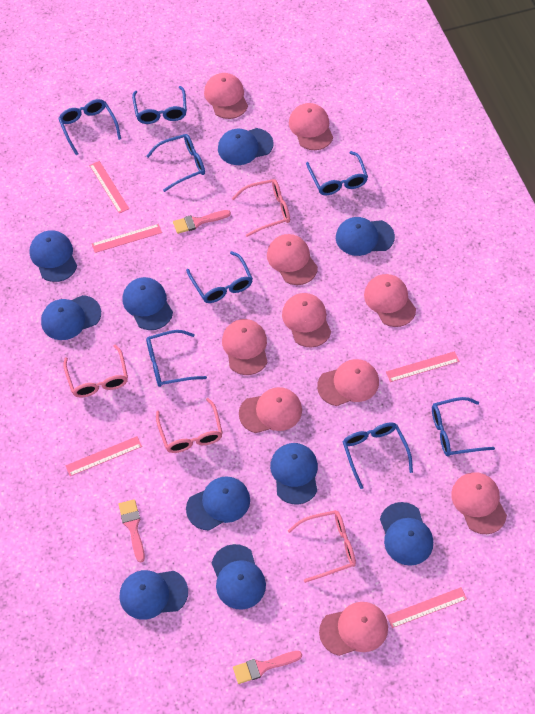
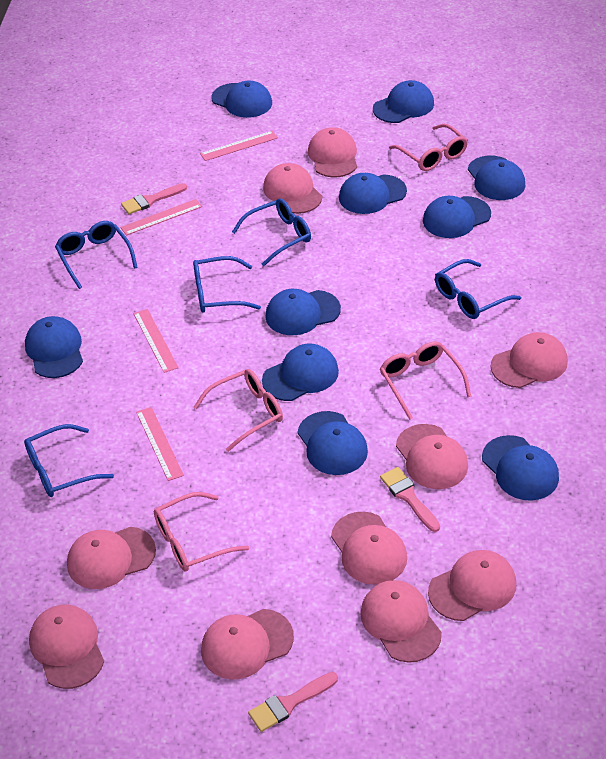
blue glasses: [58,99,121,155] [132,86,187,124] [146,134,205,192] [146,330,207,387] [186,251,253,303] [306,151,368,195] [343,422,413,489] [432,397,495,457] = 8 -> [24,424,114,497] [55,221,138,289] [193,256,261,313] [232,198,311,266] [435,259,521,319] = 5
pink ruler: [65,436,142,476] [89,161,129,213] [92,224,162,253] [386,351,459,382] [387,587,467,628] = 5 -> [120,199,202,236] [133,309,179,373] [136,407,184,481] [200,131,278,161] = 4

